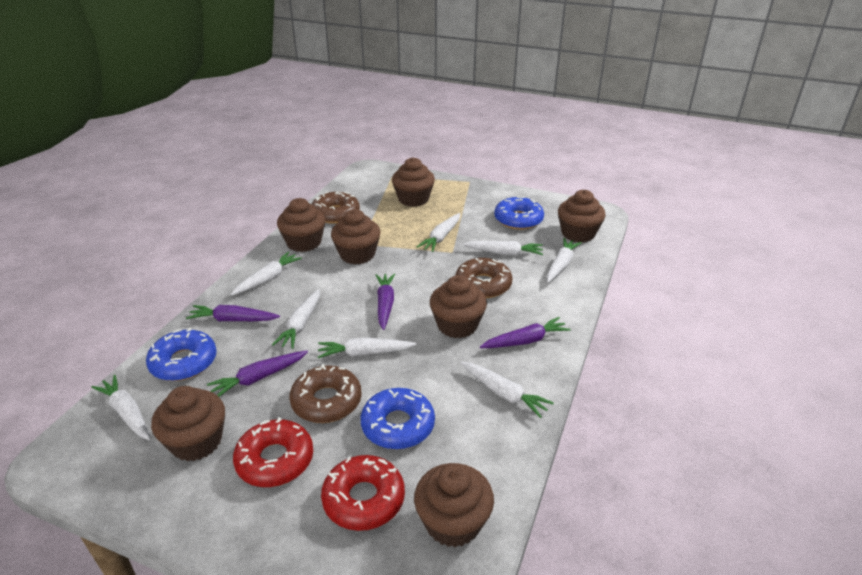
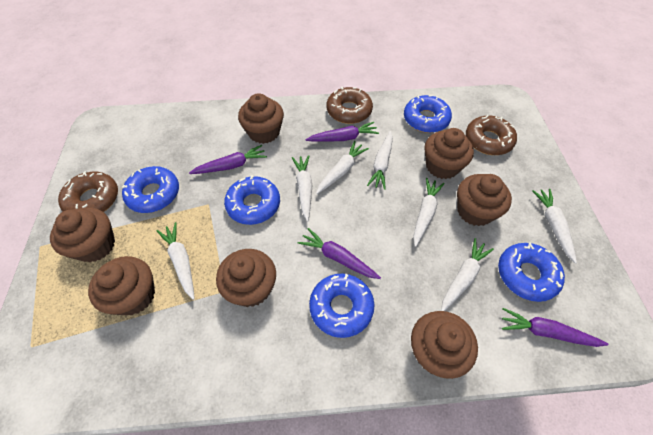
blue donut: [146,328,217,381] [361,388,435,449] [494,197,544,230] = 3 -> [122,166,179,213] [224,175,280,225] [309,273,374,338] [404,95,452,133] [498,242,565,302] = 5
red donut: [233,417,313,487] [321,455,405,531] = 2 -> none = 0
white carrot: [91,375,151,441] [231,252,302,296] [272,289,320,349] [318,338,417,358] [417,213,460,252] [460,362,554,418] [463,241,543,256] [547,238,582,283] = 8 -> [157,222,195,300] [292,155,312,221] [316,141,369,194] [367,131,393,190] [413,178,445,247] [441,238,494,311] [532,189,577,264] = 7

